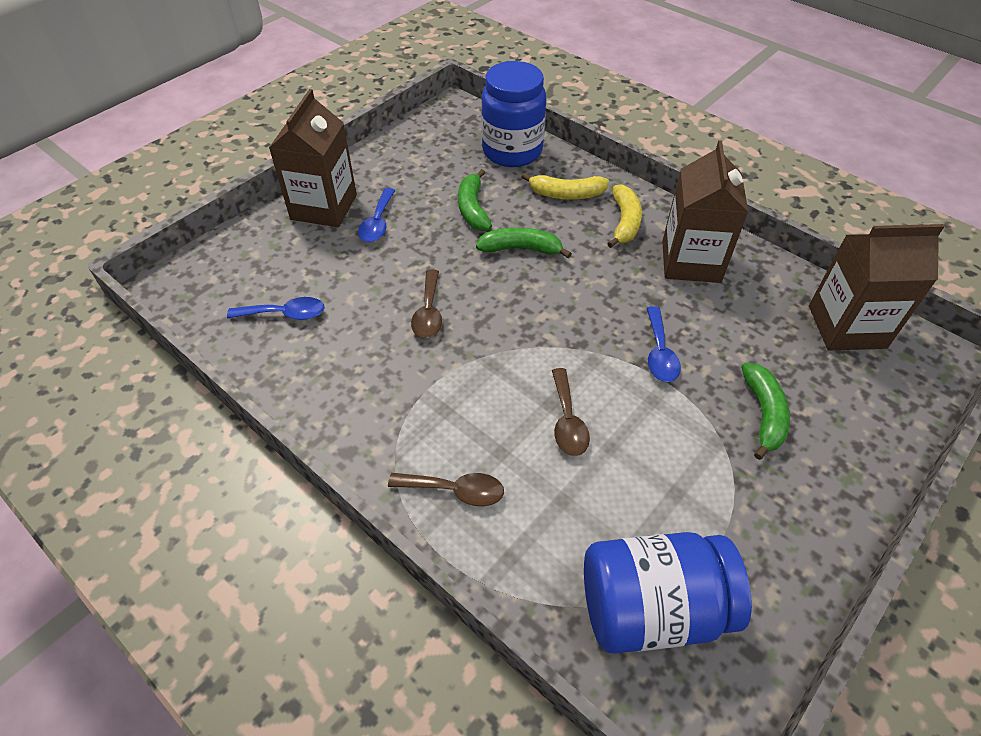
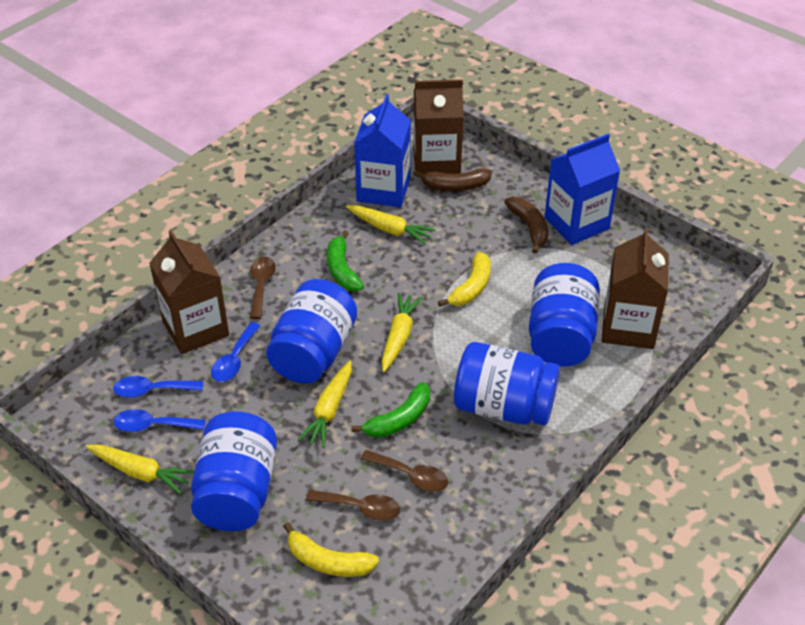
blue carton: none = 0 -> [354,94,411,207] [544,134,620,245] = 2
blue jar: [481,61,546,167] [584,532,752,654] = 2 -> [191,411,277,531] [266,279,357,384] [454,342,560,425] [529,263,600,367] = 4
brown banana: none = 0 -> [414,168,492,191] [504,196,548,253] = 2
green banana: [458,169,492,231] [476,227,572,258] [741,363,790,460] = 3 -> [327,230,364,291] [352,382,430,438] = 2
yellow carrot: none = 0 -> [86,444,194,495] [297,361,352,448] [346,205,436,245] [381,293,423,372] = 4

